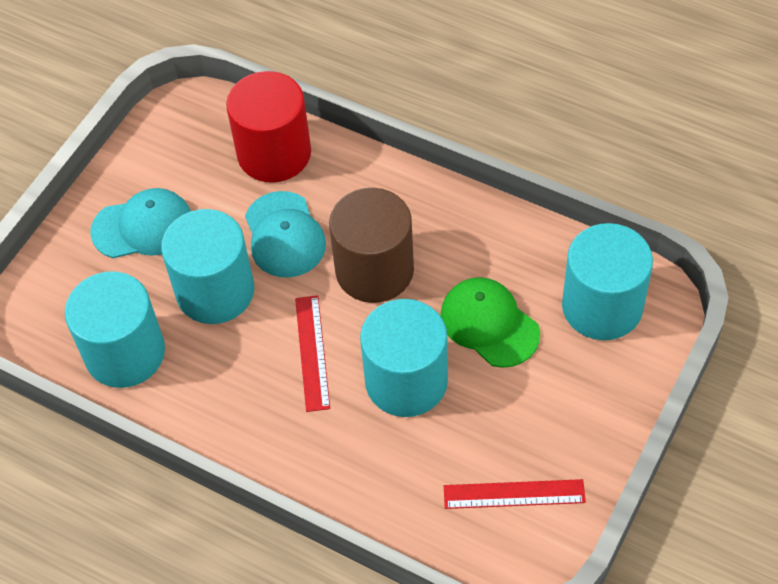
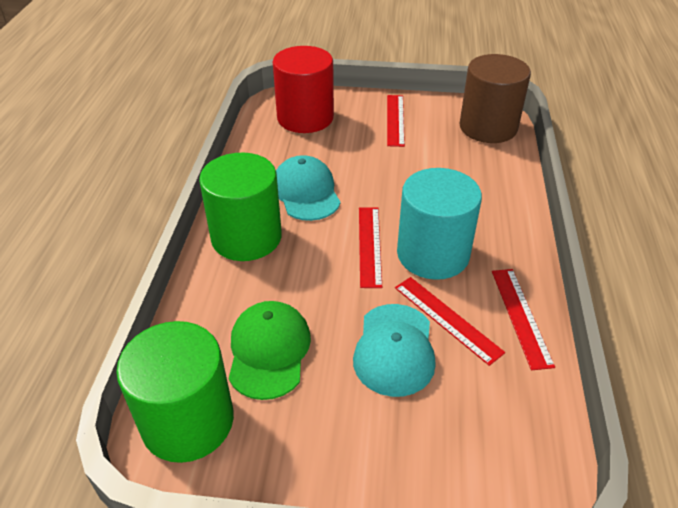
green cylinder: none = 0 -> [116,321,234,463] [199,152,282,261] = 2
red ruler: [295,295,330,412] [444,479,586,509] = 2 -> [359,207,382,288] [387,95,405,147] [395,277,505,366] [492,269,555,370] = 4
turquoise cylinder: [65,271,165,388] [161,209,254,324] [360,299,448,417] [562,223,653,340] = 4 -> [397,168,482,280] = 1

